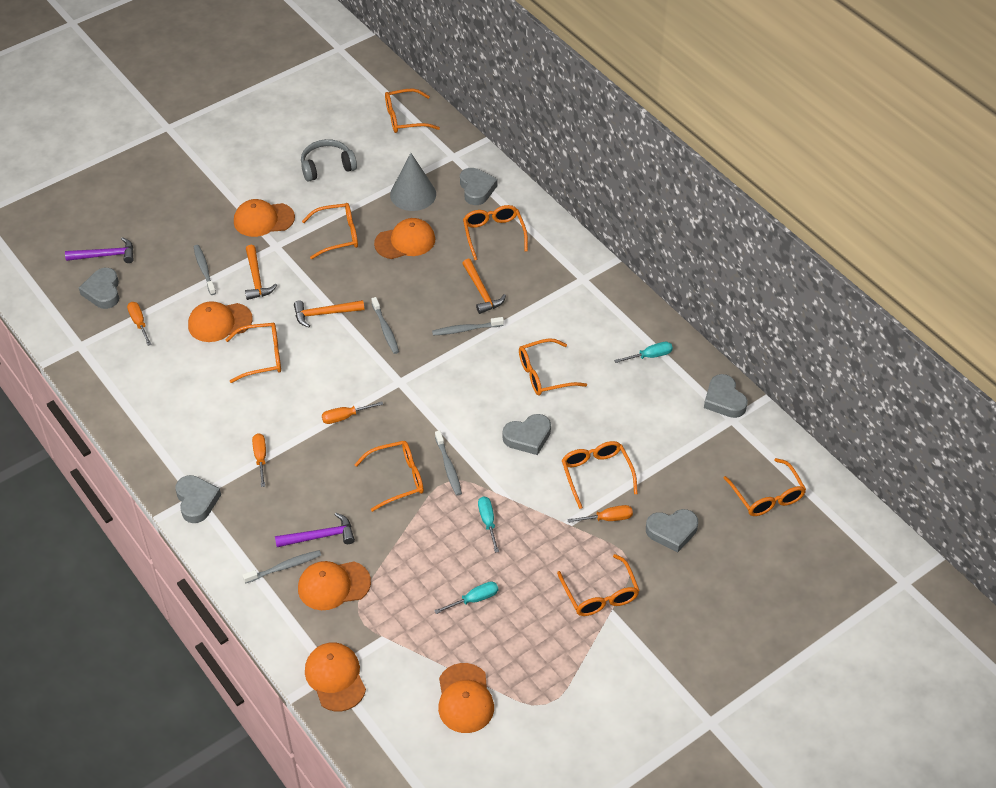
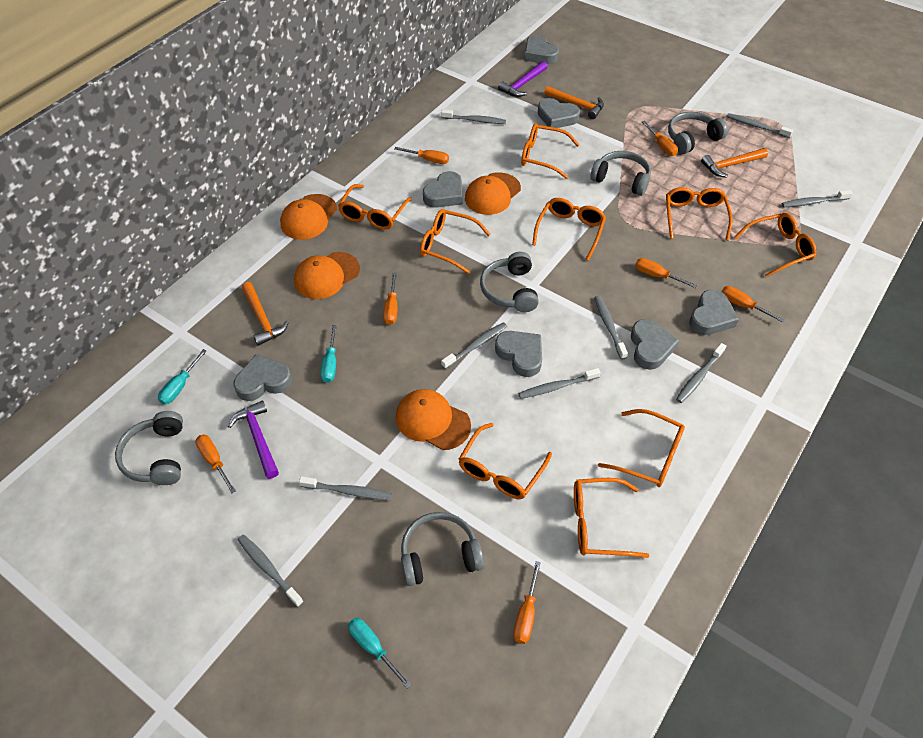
grey cone: [390,153,436,211] = 1 -> none = 0
grey headphones: [301,139,357,182] = 1 -> [115,411,183,485] [401,512,484,586] [480,252,539,312] [590,151,651,196] [668,112,728,154] = 5
grey heart: [79,268,119,309] [175,475,221,523] [460,168,498,205] [503,414,551,455] [646,509,698,553] [704,374,748,418] = 6 -> [234,355,292,401] [423,171,462,208] [495,331,542,377] [524,35,559,64] [538,98,580,128] [631,319,679,370] [689,290,739,335] = 7
grey toothbrush: [194,245,216,295] [242,550,321,584] [371,297,399,354] [432,317,504,336] [435,430,462,496] = 5 -> [238,535,304,607] [299,476,392,500] [441,109,506,124] [441,322,507,369] [518,368,601,399] [594,296,628,360] [676,343,726,403] [726,113,793,138] [782,190,853,207] = 9
orange cap: [188,301,253,342] [234,199,295,237] [298,561,371,610] [305,642,366,711] [374,218,435,259] [438,663,494,733] = 6 -> [280,194,337,240] [294,252,360,299] [396,389,471,450] [465,172,521,215] = 4
orange screwdriver: [127,302,152,346] [252,433,266,487] [322,401,383,424] [567,505,633,523] = 4 -> [195,435,236,494] [383,273,398,325] [395,147,449,164] [513,561,541,644] [635,258,697,288] [642,121,678,156] [721,286,784,322] = 7

